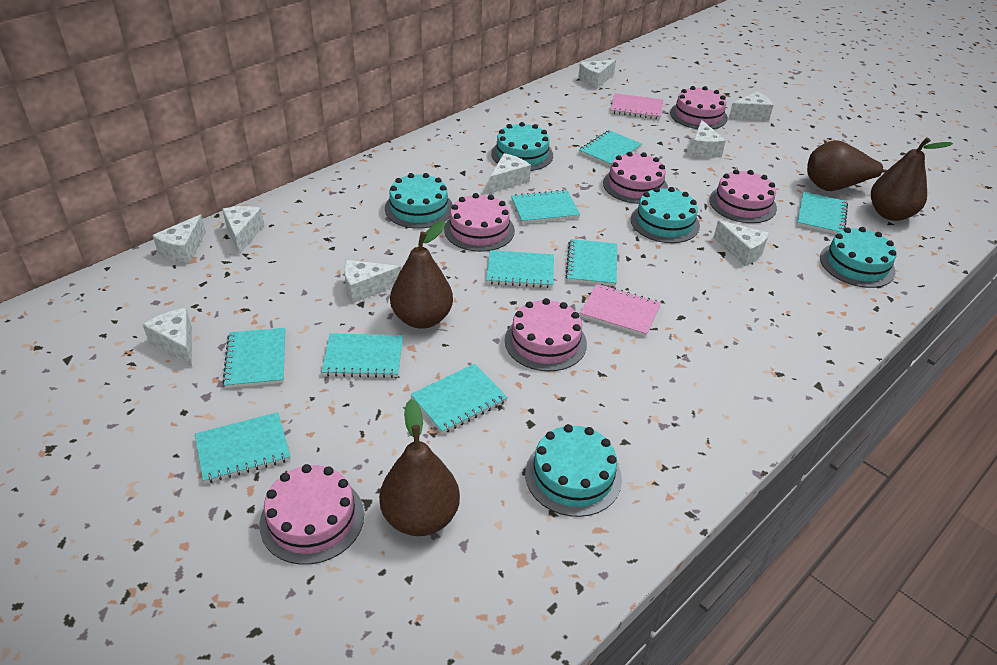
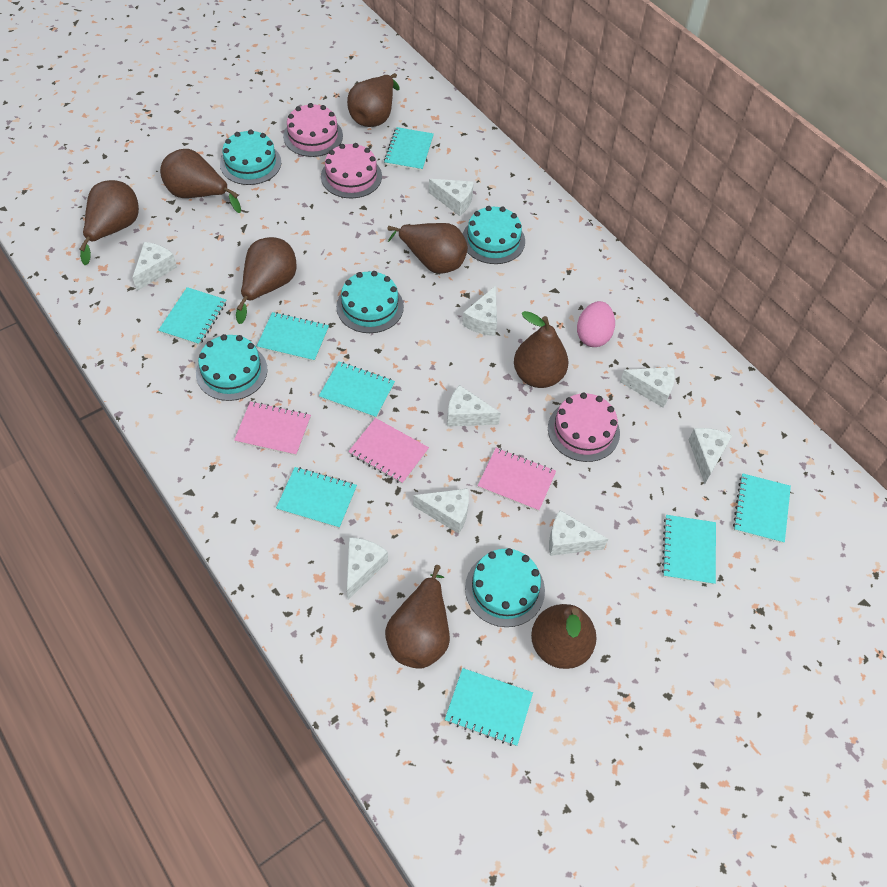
brown pear: [379,399,460,536] [390,221,453,329] [807,140,887,191] [871,137,953,221] = 4 -> [79,180,139,265] [160,149,241,213] [236,237,296,324] [347,73,399,127] [385,565,450,669] [387,223,468,274] [514,311,568,388] [531,604,597,669] = 8
pink cake: [259,464,364,565] [444,193,515,252] [505,298,587,371] [603,152,668,204] [670,86,728,129] [709,169,777,223] = 6 -> [283,103,343,157] [321,143,382,198] [548,392,620,462] = 3
pink egg: none = 0 -> [577,301,615,347] = 1
pink notebook: [580,284,661,337] [611,93,663,119] = 2 -> [234,401,311,456] [348,418,429,484] [478,448,556,512] = 3
turquoise notebook: [195,412,291,483] [222,328,285,388] [322,333,403,378] [410,364,508,434] [486,250,554,288] [511,190,580,224] [565,239,617,286] [579,130,642,167] [797,192,848,234] = 9 -> [158,287,227,345] [257,312,329,362] [276,467,357,529] [319,361,395,418] [384,127,434,171] [445,668,533,746] [662,515,716,585] [733,473,791,544] = 8

